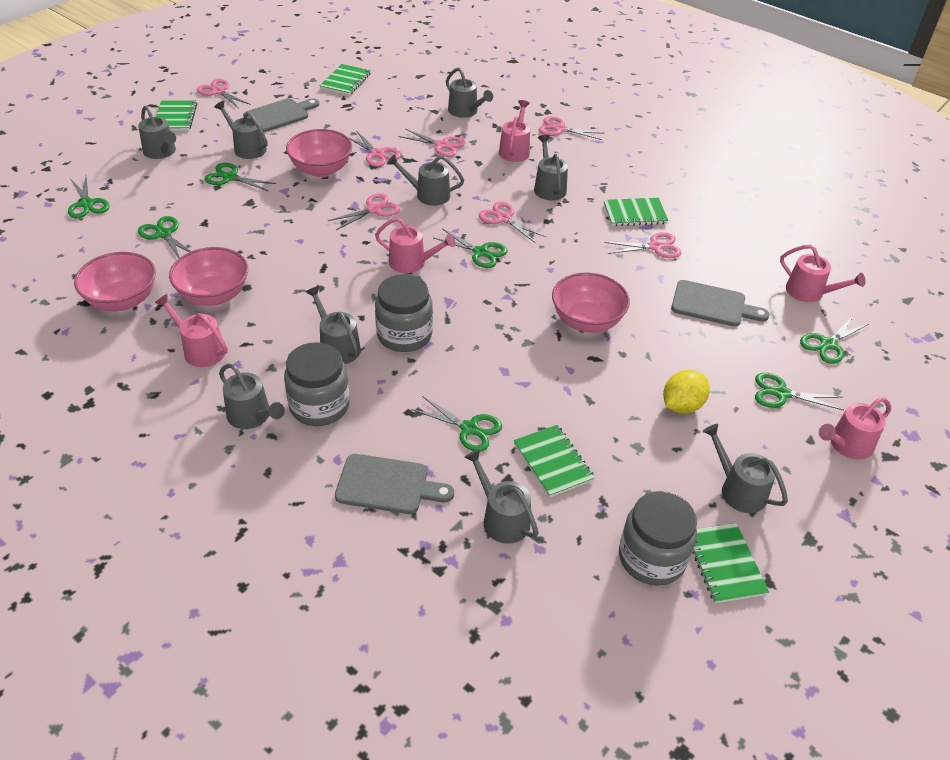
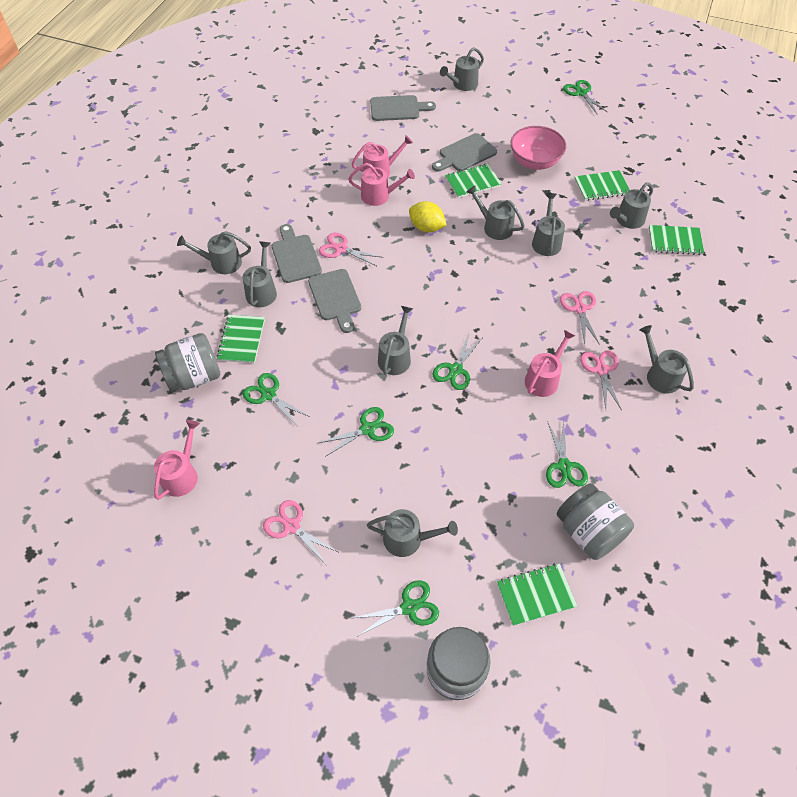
green scissors: [68,176,110,219] [138,216,191,258] [204,163,276,192] [411,396,502,452] [434,229,508,268] [755,373,844,410] [800,316,869,364] = 7 -> [243,373,310,425] [319,407,394,457] [353,580,439,637] [433,333,483,390] [546,421,588,488] [563,80,607,115] = 6
grey cutting board: [243,98,319,132] [335,454,454,514] [671,280,770,326] = 3 -> [272,224,322,283] [308,269,361,333] [370,95,436,121] [432,133,497,172] = 4
pink bowl: [74,252,156,311] [169,247,248,306] [286,129,352,177] [552,272,630,333] = 4 -> [511,126,566,170] = 1
pink scissors: [197,79,251,109] [328,193,400,230] [348,130,401,167] [398,129,465,157] [478,202,546,243] [539,116,605,140] [604,232,682,258] = 7 -> [263,500,338,564] [319,233,381,266] [560,291,600,345] [580,351,622,410] = 4
pink watering can: [155,294,228,367] [375,217,456,273] [499,100,530,162] [780,245,866,302] [819,397,891,460] = 5 -> [154,420,200,500] [348,163,415,206] [352,135,413,178] [525,330,575,397] = 4

